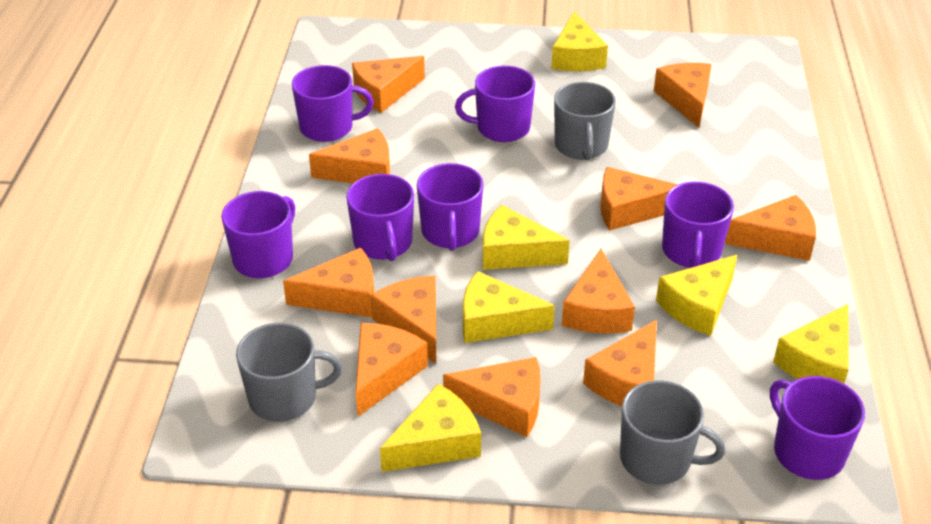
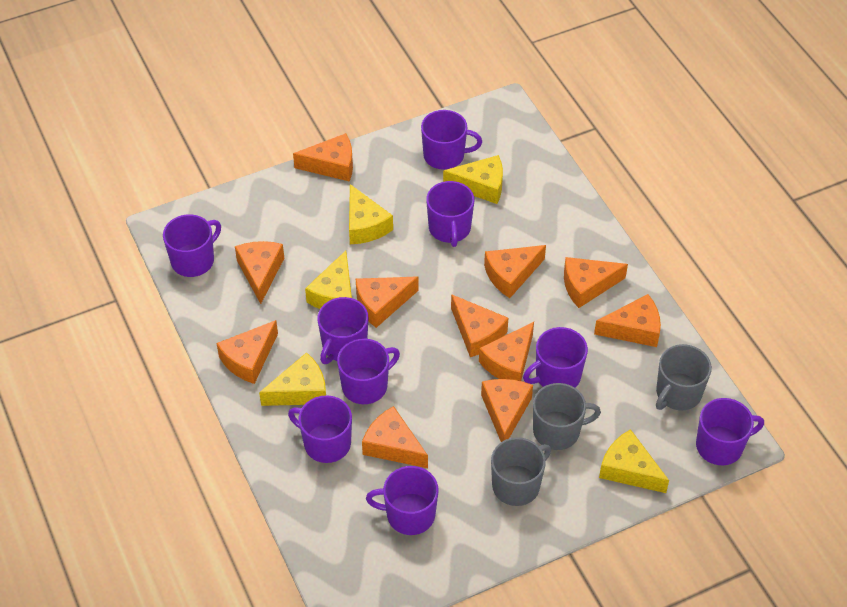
purple mug: [221,191,295,278] [292,65,374,142] [346,174,414,261] [417,163,484,251] [455,66,535,142] [662,182,734,268] [770,376,865,480] = 7 -> [163,214,221,277] [288,395,352,463] [317,297,368,364] [337,338,400,404] [366,466,438,535] [421,110,482,170] [426,181,474,247] [523,327,588,388] [696,398,764,466] = 9
yellow cheese: [380,384,481,472] [463,271,555,343] [483,205,570,270] [551,12,608,71] [656,255,737,336] [773,304,849,384] = 6 -> [259,352,326,406] [305,251,352,309] [349,184,393,244] [443,155,503,204] [599,429,669,493] = 5

